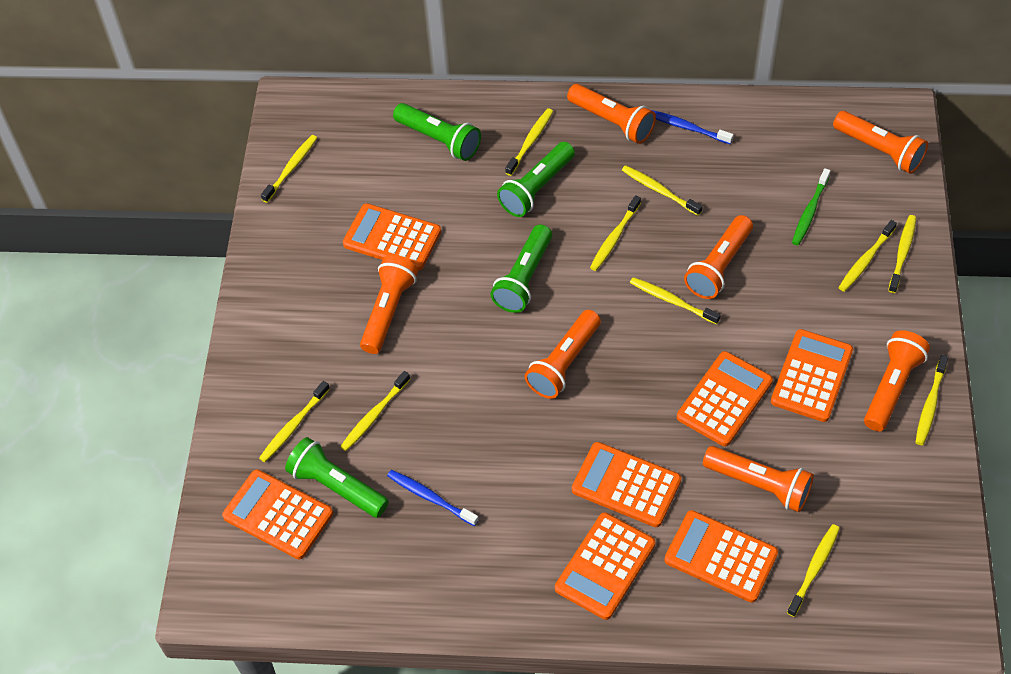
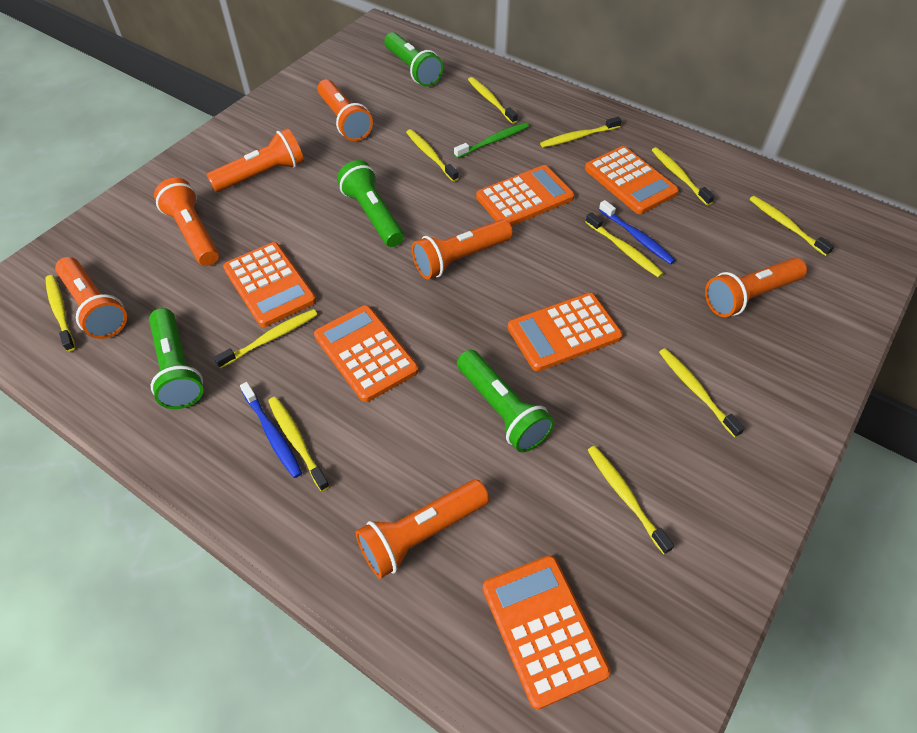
orange calculator: [222,469,333,560] [343,203,441,271] [555,512,655,620] [572,442,681,527] [664,510,778,603] [677,351,773,446] [771,329,853,422] = 7 -> [223,242,316,327] [314,305,419,402] [476,165,574,226] [483,555,611,709] [508,293,622,371] [585,146,679,214] = 6

